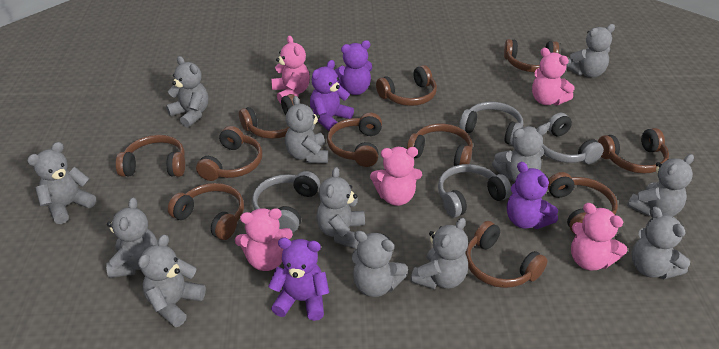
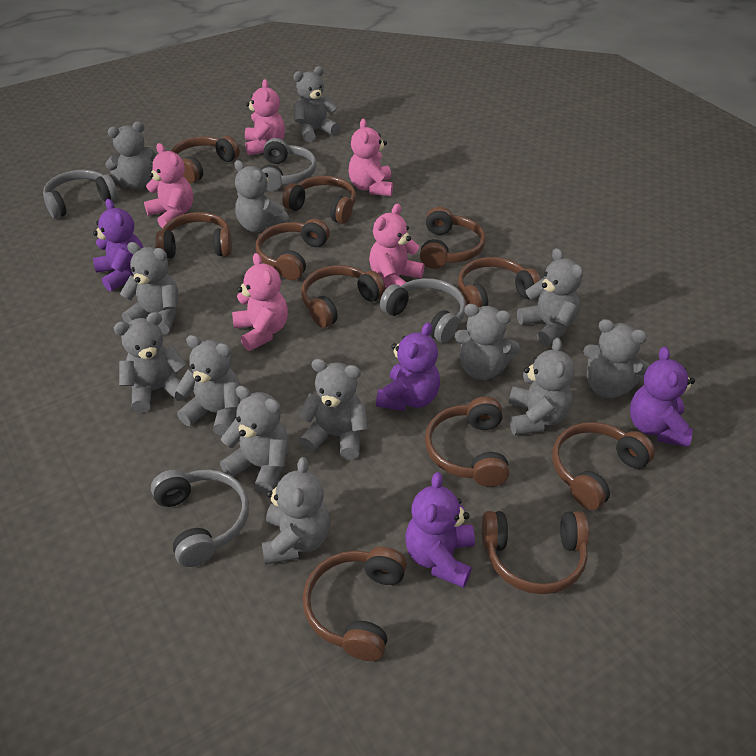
grey teddy bear: [27,142,96,224] [106,197,158,278] [138,234,206,327] [166,56,208,128] [285,96,328,163] [317,167,365,249] [352,231,408,297] [410,218,468,289] [492,125,548,182] [566,24,615,78] [627,154,694,216] [632,207,690,279] = 12 -> [105,121,157,189] [114,312,187,413] [120,242,178,335] [176,335,240,436] [220,385,289,494] [234,160,290,232] [262,457,330,564] [294,66,340,142] [298,359,368,460] [455,304,520,380] [509,338,575,435] [517,248,583,346] [583,319,650,398] = 13

